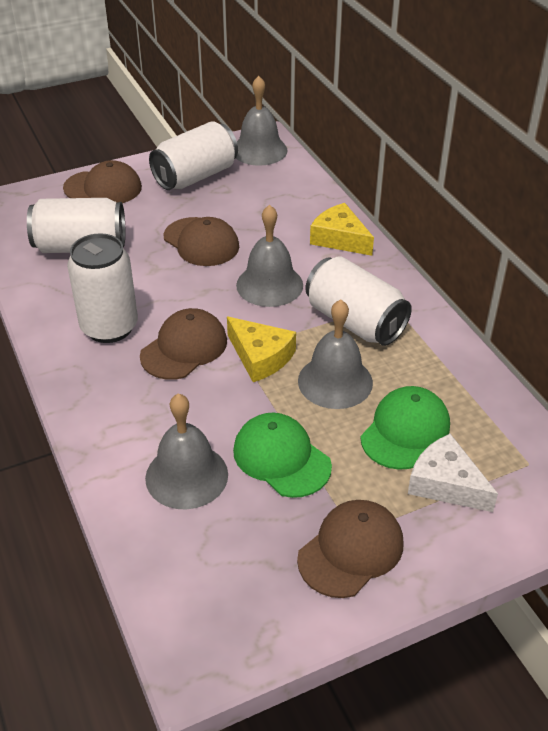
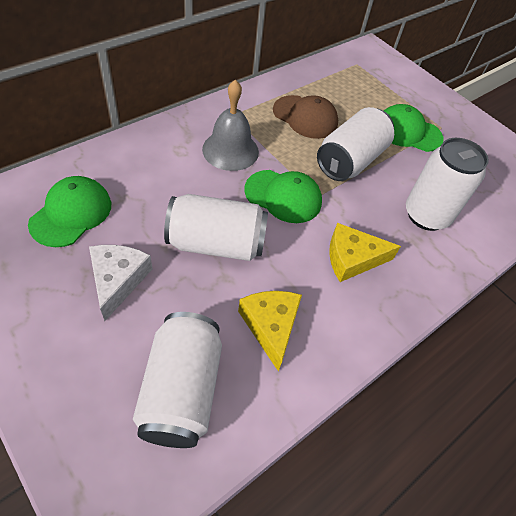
brown cap: [63,160,142,203] [140,308,227,380] [164,217,239,266] [297,500,403,598] = 4 -> [273,95,338,139] = 1
green cap: [233,413,332,498] [361,386,450,470] = 2 -> [28,176,111,247] [244,170,322,223] [384,104,443,152] = 3
grey bell: [145,394,228,510] [236,76,287,166] [236,205,303,307] [298,299,373,409] = 4 -> [202,79,259,171] = 1

